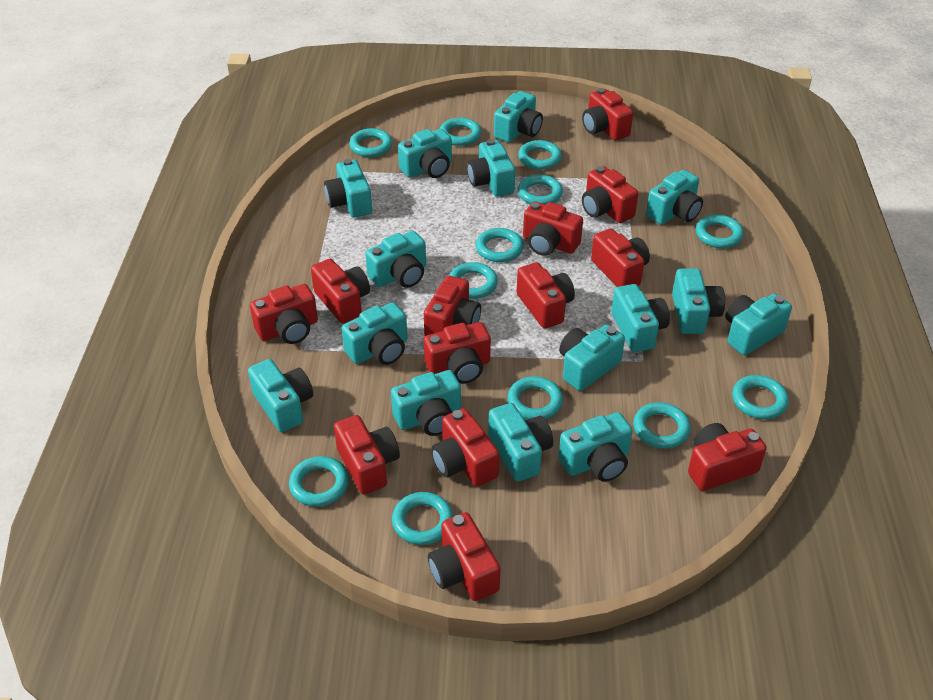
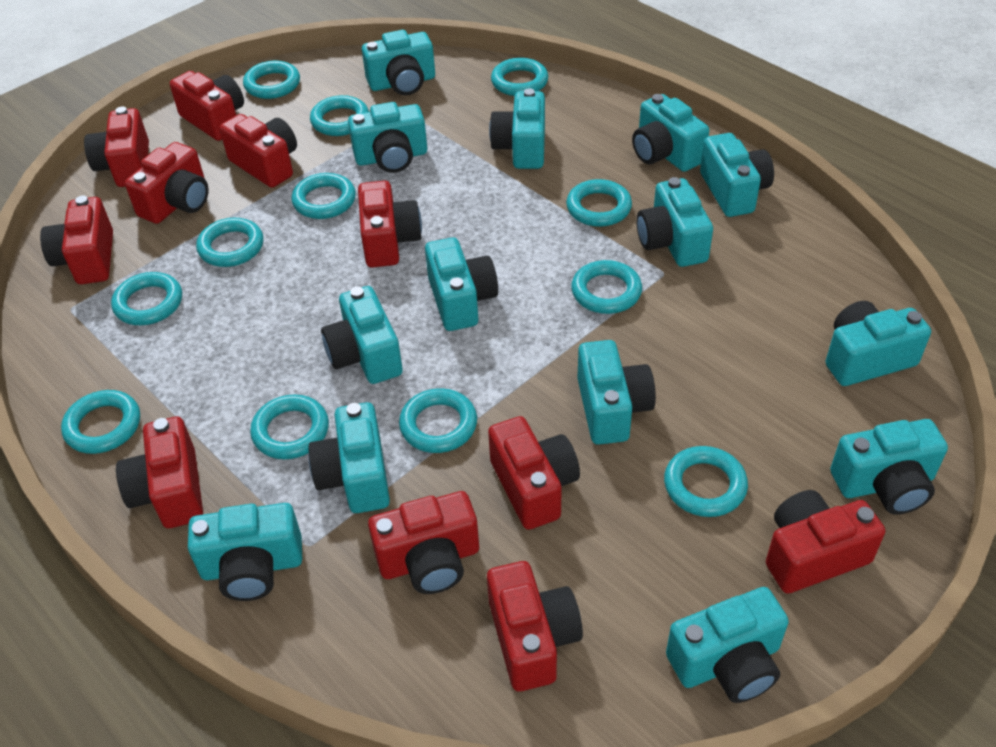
red camera: [250,284,318,344] [311,259,370,323] [334,415,400,494] [424,276,481,336] [424,322,491,384] [428,512,501,601] [431,408,499,487] [517,262,575,329] [523,201,583,256] [582,88,633,141] [582,166,638,223] [591,229,650,287] [688,423,767,491] = 13 -> [40,196,113,284] [84,106,149,187] [116,416,203,528] [125,142,209,224] [170,71,244,141] [220,114,297,188] [358,180,422,268] [368,491,479,594] [487,561,583,692] [488,416,580,530] [766,490,885,594] = 11
turquoise camera: [248,359,313,432] [324,159,372,218] [341,302,407,365] [365,231,426,288] [391,370,461,436] [398,129,452,178] [467,139,515,197] [488,403,553,482] [494,91,543,143] [558,412,633,482] [559,325,625,391] [611,284,670,352] [646,170,703,225] [672,268,725,334] [725,294,792,355] = 15 -> [188,503,302,601] [308,402,390,513] [321,286,403,384] [348,102,427,173] [362,30,435,95] [425,237,498,331] [489,88,545,169] [577,340,656,445] [632,94,709,172] [637,177,713,267] [666,587,789,703] [700,133,774,217] [826,301,931,386] [830,419,948,515] = 14

